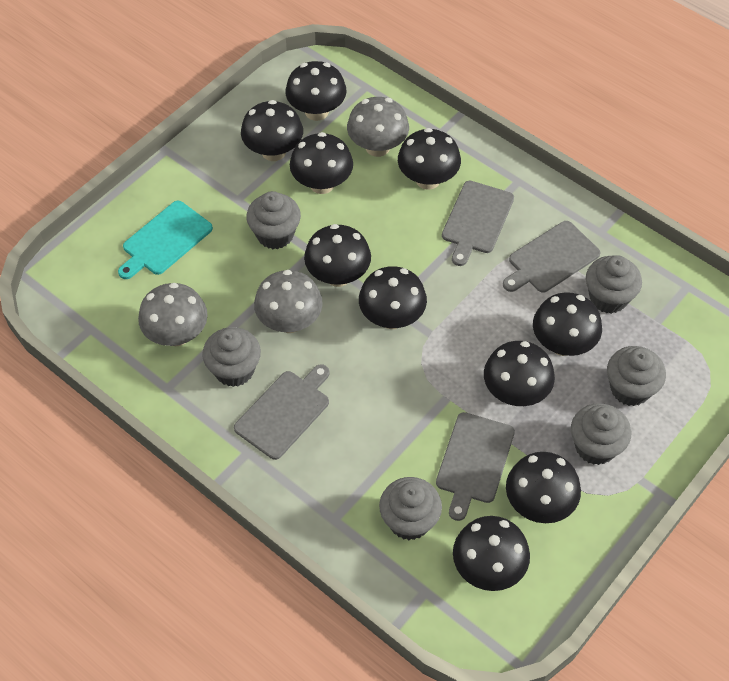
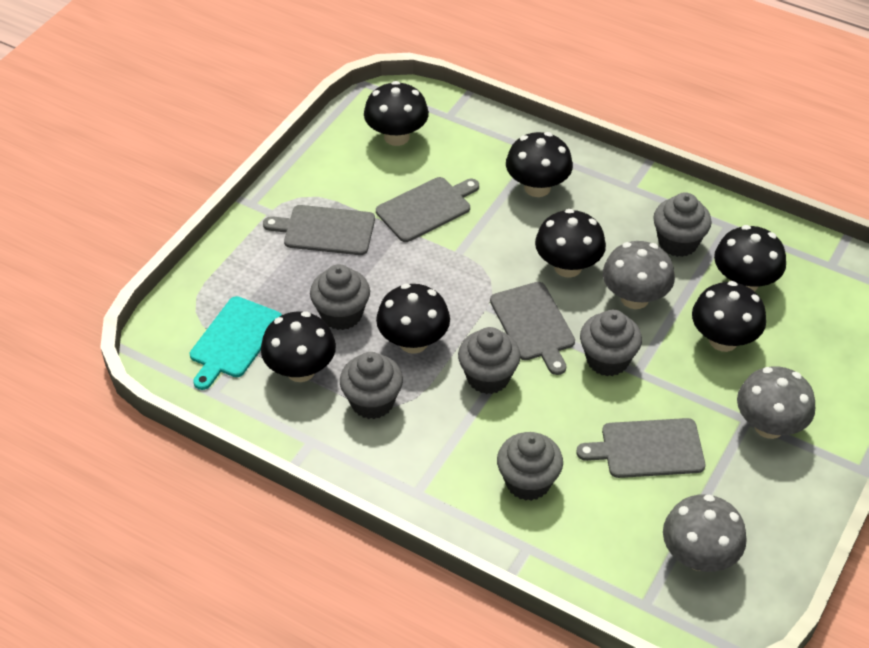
black mushroom: [241,100,303,161] [285,61,347,121] [290,132,353,194] [304,224,371,287] [359,266,427,329] [398,128,461,190] [453,516,530,591] [484,341,555,406] [506,452,581,523] [533,292,602,356] = 10 -> [261,312,336,382] [364,81,429,146] [376,284,450,354] [506,132,573,197] [535,209,606,278] [692,281,766,352] [714,225,786,292] = 7

